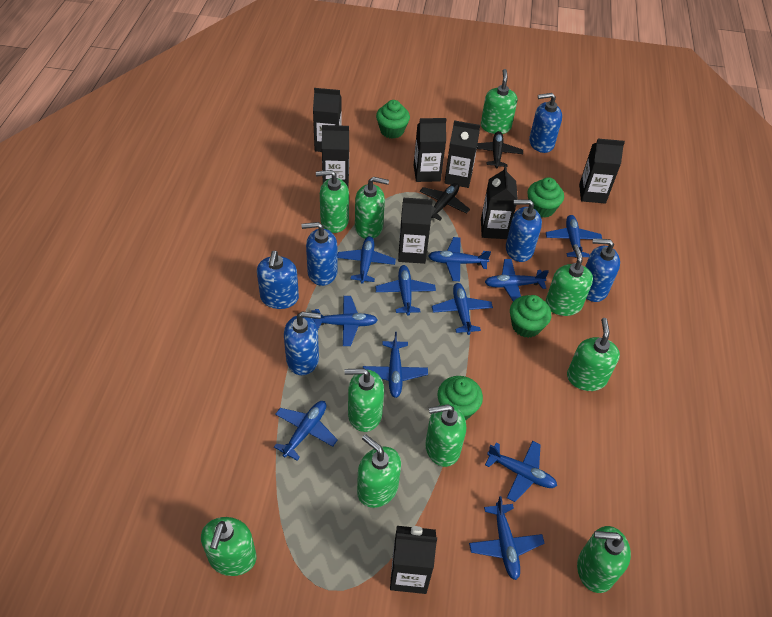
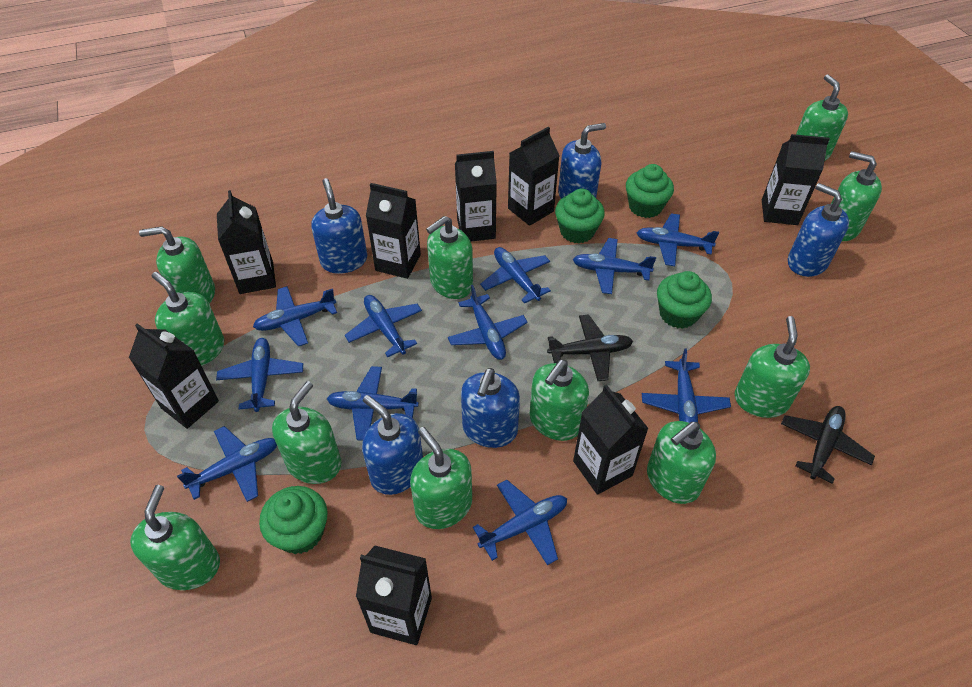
blue soap dispenser: [257,251,299,309] [284,311,321,375] [301,222,338,286] [506,199,542,262] [529,93,562,153] [585,238,620,302] = 6 -> [311,178,367,274] [362,395,423,495] [461,368,520,448] [558,123,606,199] [788,183,849,277] = 5
green soap dispenser: [201,517,257,576] [316,170,349,233] [344,368,384,432] [355,177,389,239] [357,434,401,508] [425,404,466,467] [481,69,517,134] [545,244,593,316] [567,318,620,391] [577,526,631,593] = 10 -> [130,485,220,590] [139,226,215,304] [152,272,224,366] [272,381,341,484] [410,427,472,529] [426,216,473,299] [530,360,589,441] [647,421,716,504] [735,316,810,418] [796,74,848,161] [831,151,882,241] = 11

